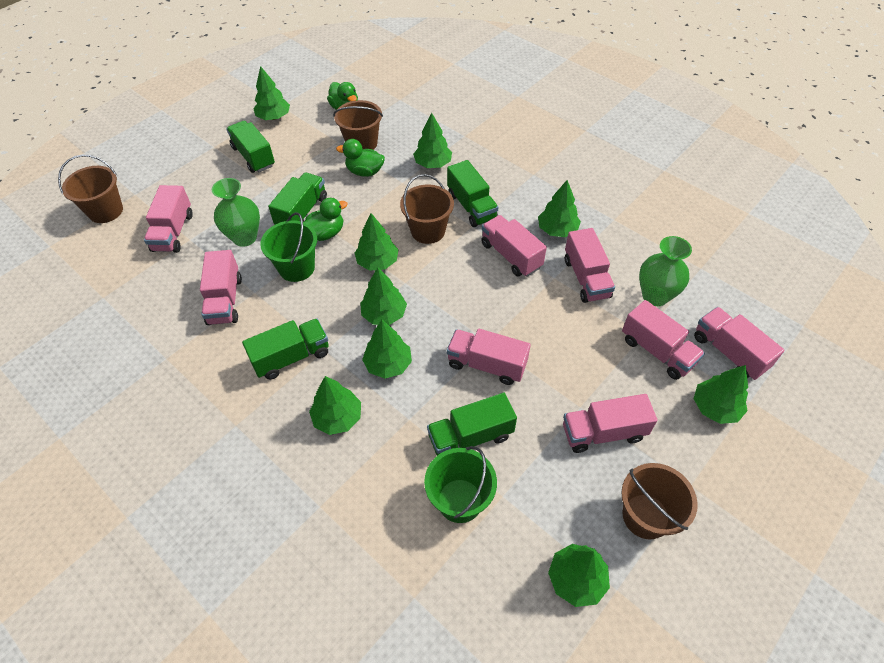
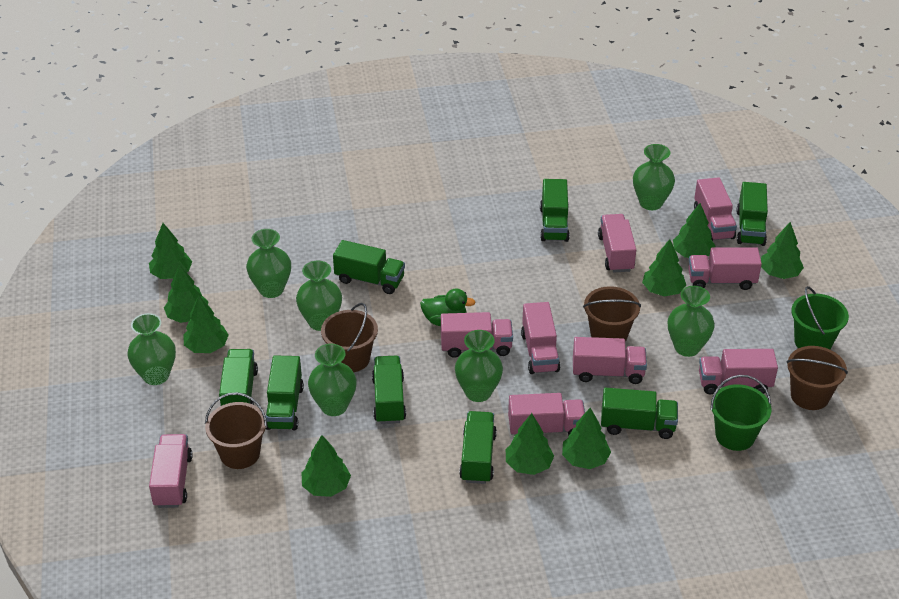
green duck: [304,198,348,241] [327,82,358,110] [336,139,385,177] = 3 -> [420,288,476,326] = 1
green truck: [226,121,275,173] [242,318,329,380] [268,172,327,224] [427,393,517,456] [447,160,498,227] = 5 -> [219,349,258,406] [266,355,304,430] [333,240,405,294] [372,356,406,424] [459,411,497,484] [540,179,570,242] [601,388,678,439] [736,182,768,246] = 8
green vase: [212,178,260,247] [639,236,692,306] = 2 -> [127,313,176,385] [246,229,291,298] [296,260,342,331] [308,344,357,416] [455,330,503,402] [633,144,675,210] [668,286,715,357] = 7
pink truck: [144,185,193,253] [200,250,242,325] [447,329,531,385] [481,215,547,277] [563,394,658,453] [565,228,615,303] [622,300,705,380] [694,307,785,380] = 8 -> [149,434,192,508] [441,312,513,358] [508,393,585,436] [521,302,560,374] [573,337,647,384] [598,214,636,272] [688,247,762,290] [694,177,737,241] [699,349,778,395] = 9

